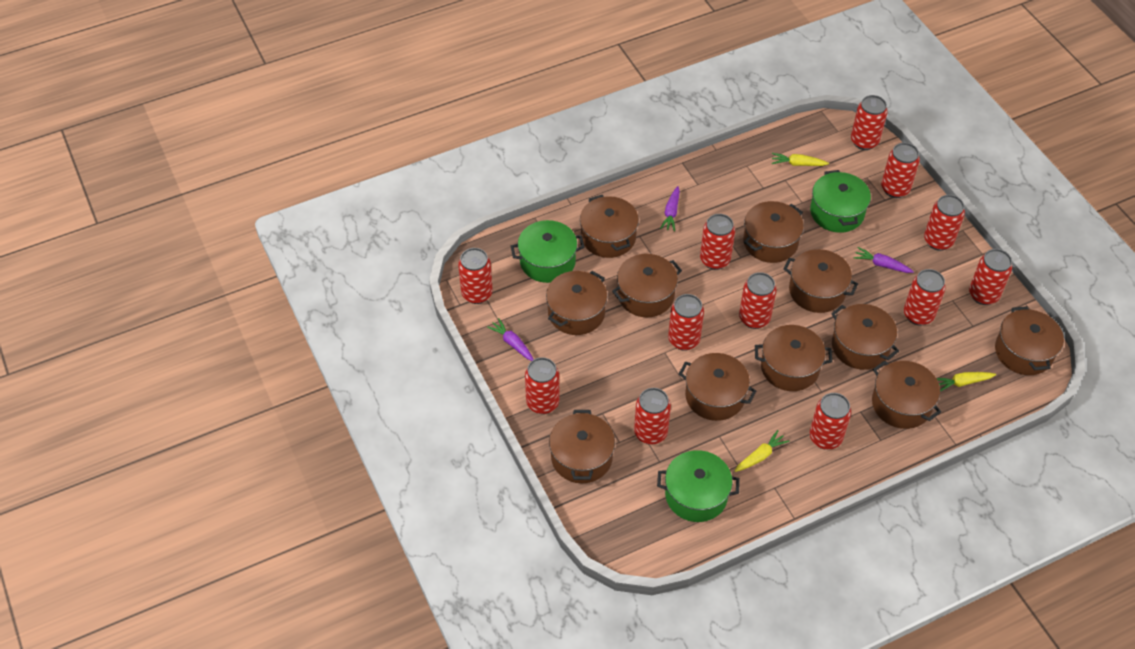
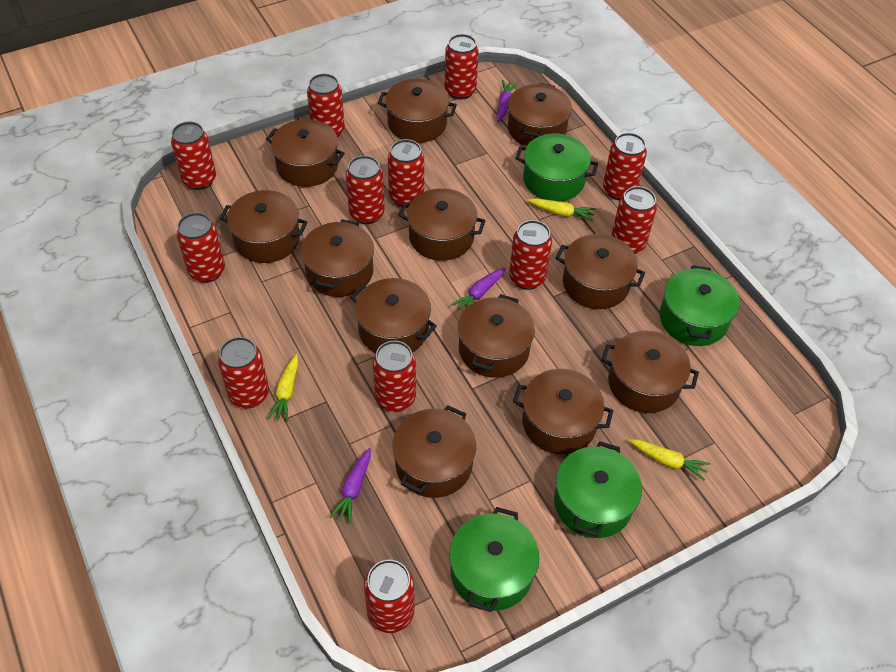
brown pot: [546,271,607,335] [549,410,615,483] [580,195,639,258] [612,254,682,317] [679,353,756,421] [743,201,804,263] [755,325,832,391] [784,249,858,313] [831,304,899,370] [872,361,941,429] [995,306,1064,375] = 11 -> [220,190,307,263] [266,119,345,187] [301,219,374,297] [350,278,437,353] [378,79,457,143] [392,405,476,498] [399,188,486,261] [458,294,535,378] [508,83,572,146] [513,369,613,454] [556,234,645,309] [601,331,699,413] = 12
green pot: [511,220,585,283] [657,450,740,522] [810,170,871,233] = 3 -> [449,507,539,612] [515,134,598,201] [554,441,642,538] [660,265,739,346] = 4

